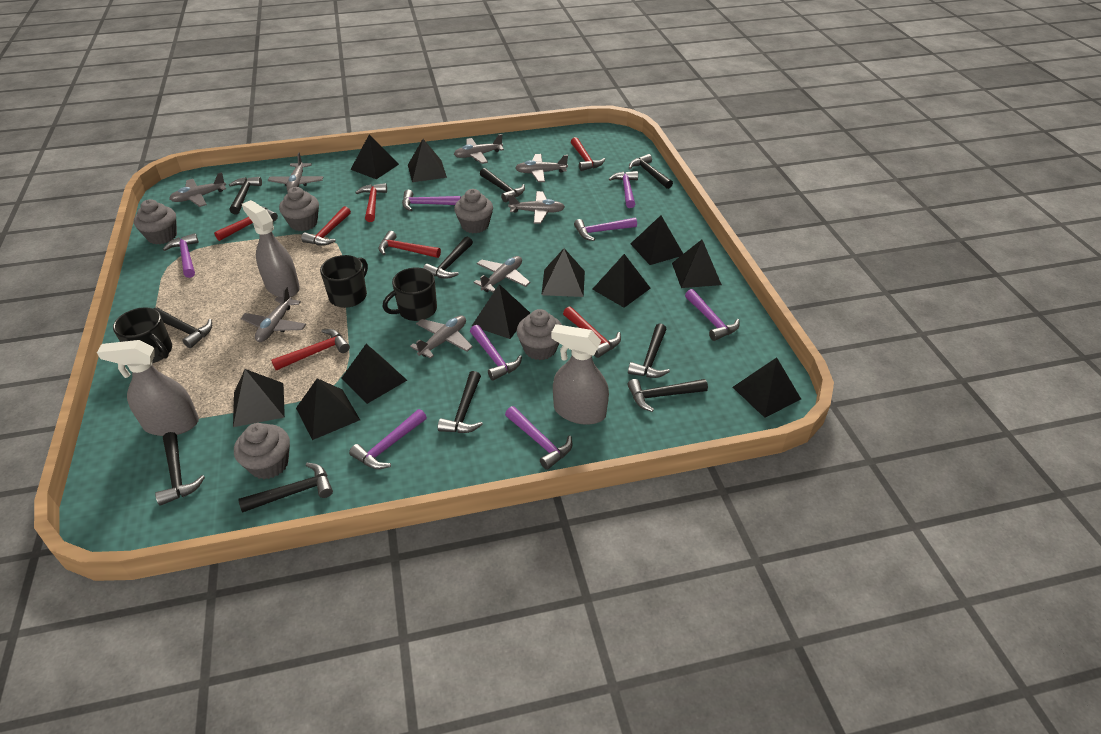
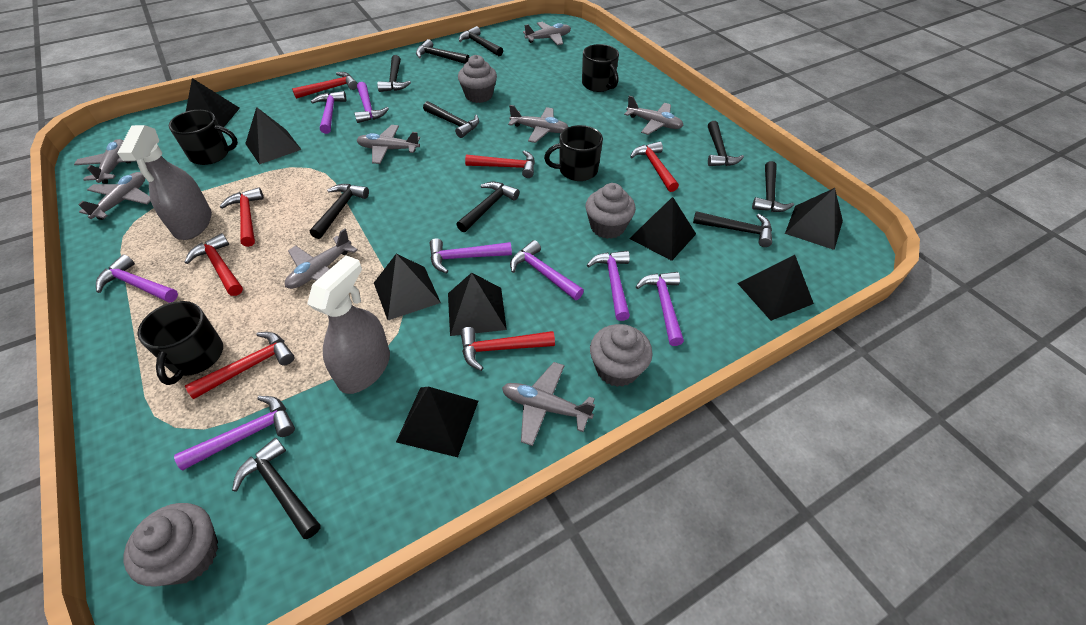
black mug: [113,307,172,363] [320,255,368,308] [383,267,437,321] = 3 -> [137,301,223,385] [169,110,238,165] [544,125,603,181] [582,44,619,92] = 4
black pyramid: [233,369,285,427] [296,378,360,440] [342,344,407,404] [350,135,399,179] [408,139,447,182] [472,284,530,339] [542,248,585,297] [592,254,651,308] [631,215,683,265] [672,240,722,288] [733,358,801,418] = 11 -> [186,78,240,127] [245,107,302,165] [374,254,441,320] [396,387,478,457] [448,273,507,336] [630,197,696,261] [737,255,814,321] [785,188,843,250] = 8
grey cupcake: [134,199,177,244] [234,423,290,479] [279,187,319,231] [454,189,493,233] [517,309,562,360] = 5 -> [124,503,218,587] [458,55,497,103] [586,183,636,239] [590,324,653,387] = 4
grey spray bottle: [97,340,199,436] [242,200,300,298] [551,324,609,425] = 3 -> [117,125,212,240] [307,255,390,394] = 2

